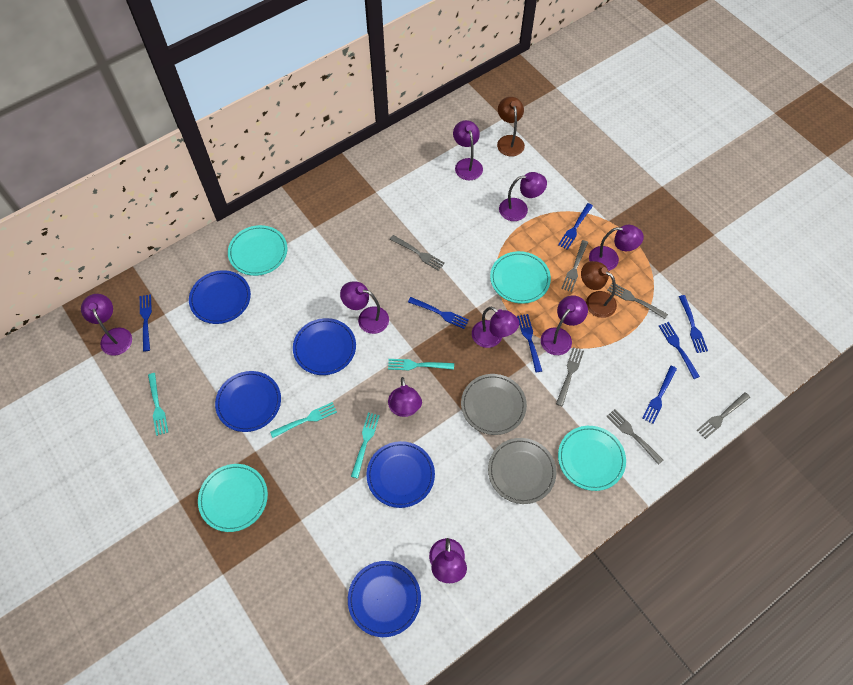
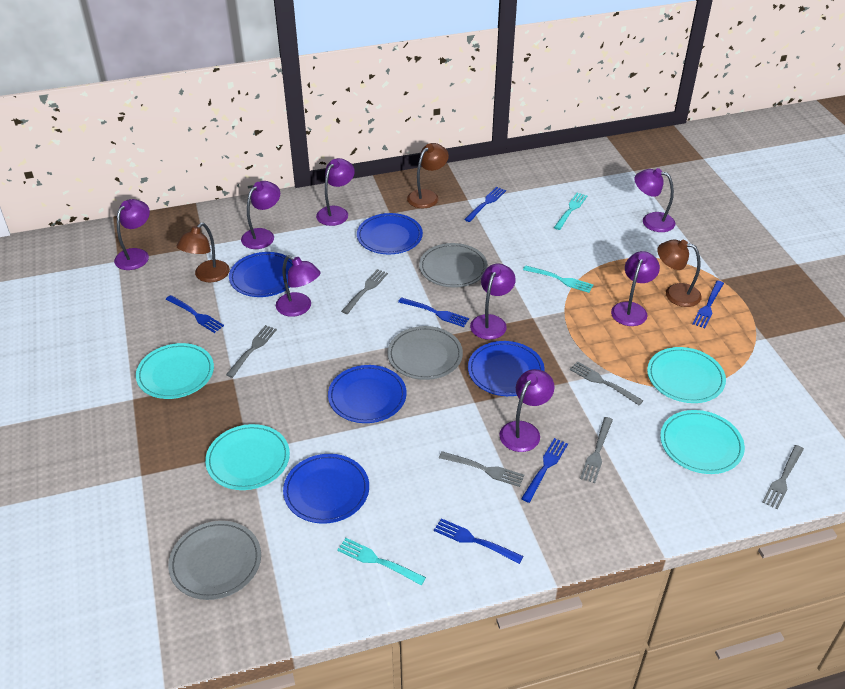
blue fork: [140,294,152,351] [408,297,469,329] [517,314,542,372] [558,203,593,250] [642,366,677,424] [659,322,700,379] [679,295,708,353] = 7 -> [166,295,224,333] [398,297,469,327] [434,518,523,564] [464,187,506,222] [521,438,568,503] [692,281,724,328] = 6
brown lamp: [497,97,525,157] [581,261,617,318] = 2 -> [177,223,230,282] [407,143,449,208] [657,239,702,307] = 3
grey plate: [461,374,527,435] [488,438,557,504] = 2 -> [168,521,261,600] [387,326,463,380] [419,243,488,288] = 3
purple lamp: [81,294,132,356] [340,282,389,334] [388,377,422,417] [429,538,467,583] [453,120,483,180] [472,307,519,348] [499,172,547,221] [541,296,588,355] [589,225,644,271] = 9 -> [114,199,150,270] [241,181,280,249] [276,255,320,317] [316,158,355,226] [470,264,516,340] [499,369,555,452] [611,251,660,326] [635,168,676,232] = 8
turquoise fork: [148,373,168,436] [270,402,337,438] [351,413,380,479] [388,359,454,370] = 4 -> [337,538,426,585] [523,265,593,293] [554,193,587,230] = 3

